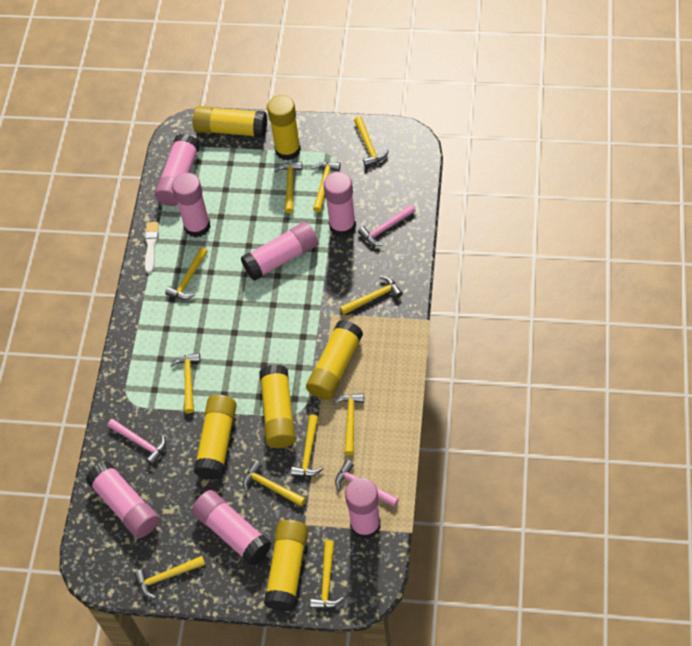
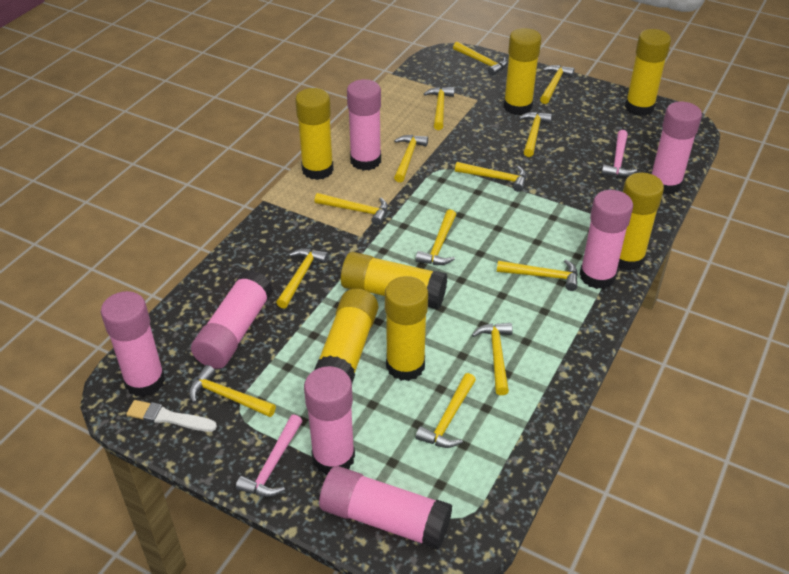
pink hammer: [108,419,166,465] [335,460,399,507] [358,204,416,246] = 3 -> [236,414,302,497] [602,130,637,177] = 2
yellow glue stick: [193,106,267,138] [194,395,237,480] [259,364,296,448] [264,520,308,611] [267,95,301,161] [306,320,363,400] = 6 -> [295,88,334,180] [314,289,378,383] [341,252,447,309] [385,276,428,381] [503,28,541,115] [618,172,664,271] [625,29,671,116] = 7
yellow hammer: [134,556,205,599] [165,247,208,299] [170,353,201,413] [243,461,306,506] [274,162,302,213] [291,415,324,477] [310,540,344,608] [312,162,341,212] [333,393,364,455] [340,276,403,315] [354,116,389,167] = 11 -> [189,365,276,417] [276,249,328,309] [315,193,388,225] [394,135,428,182] [416,209,456,265] [416,373,476,448] [424,87,454,130] [453,42,507,76] [455,162,526,192] [472,323,513,395] [497,259,578,291] [519,112,552,157] [540,65,575,104] = 13

